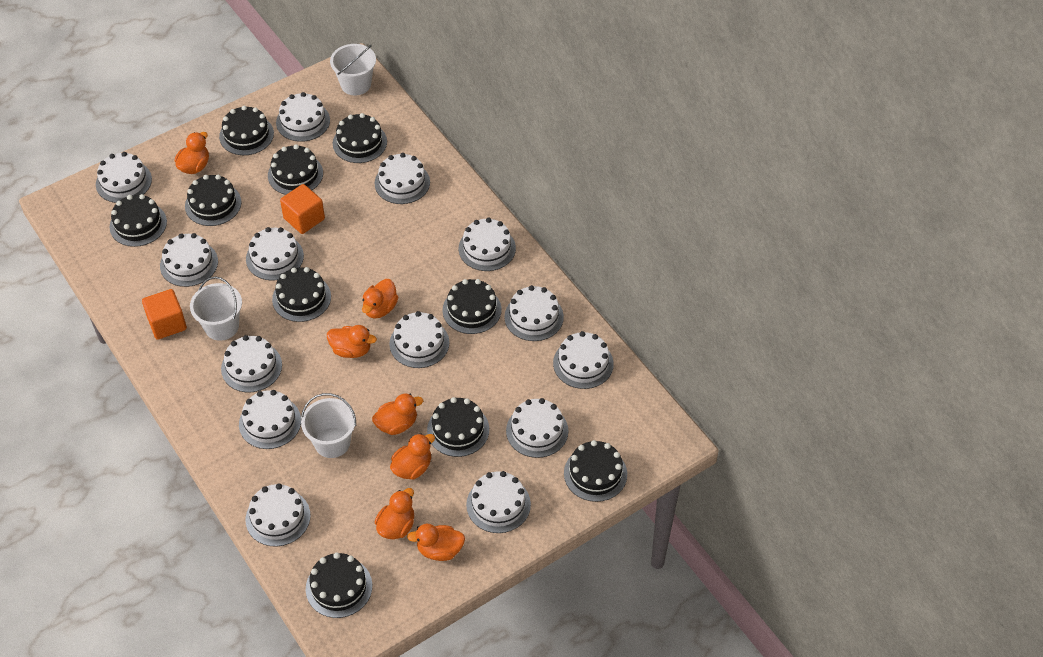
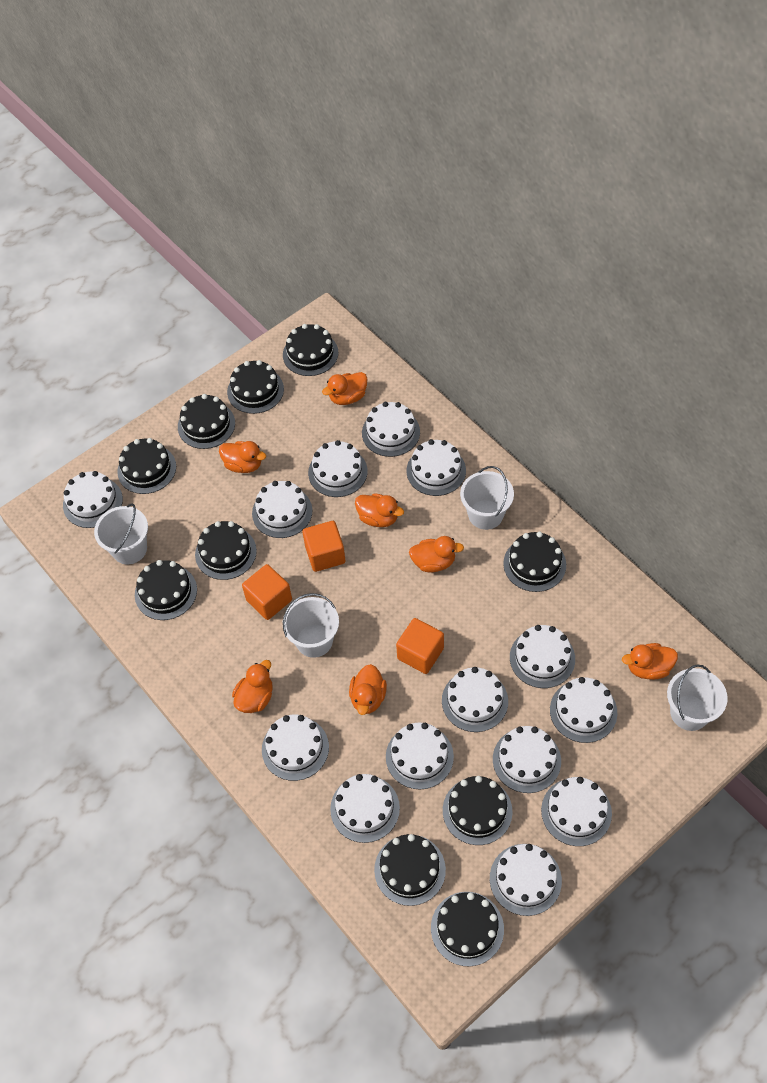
orange cube: [142,289,187,340] [280,184,325,234] = 2 -> [242,564,292,620] [302,521,345,572] [396,618,444,674] = 3
white bucket: [190,277,242,341] [301,393,356,458] [330,44,376,95] = 3 -> [94,503,148,564] [283,593,339,658] [460,466,514,530] [667,665,728,731] = 4

